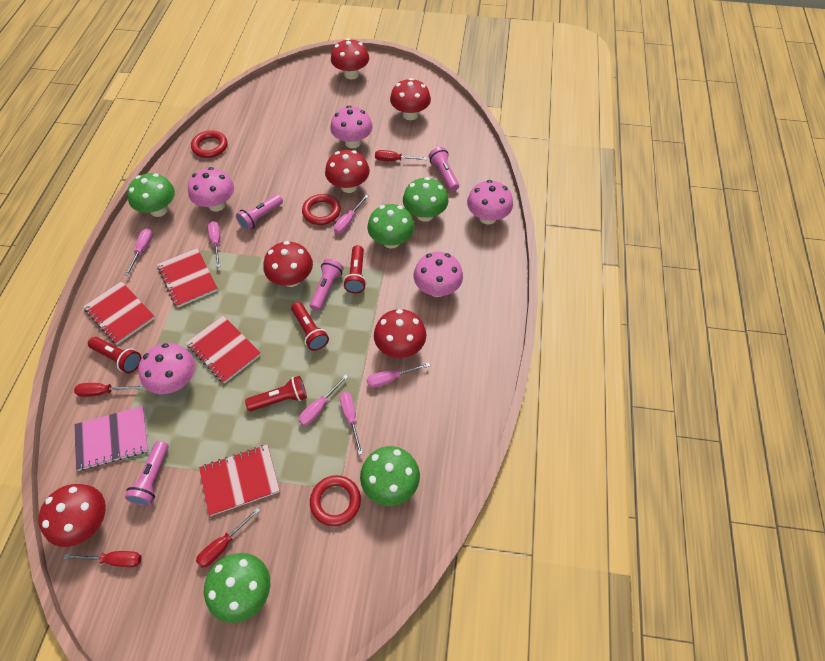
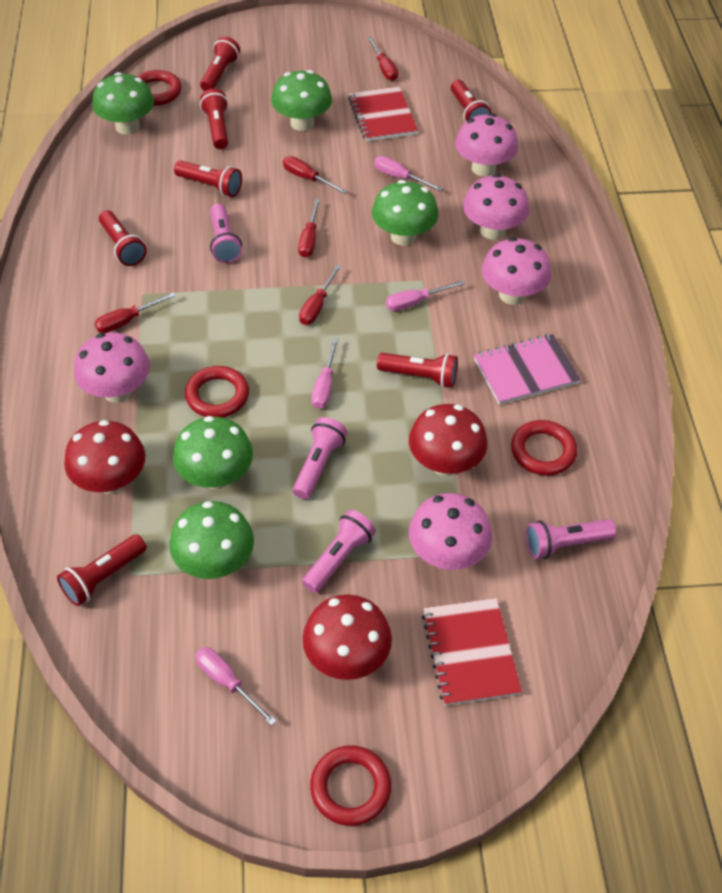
pink screwdriver: [125,228,153,276] [208,221,220,267] [299,375,348,426] [334,195,368,234] [340,392,363,455] [367,363,430,388] = 6 -> [196,647,276,725] [311,338,339,409] [374,156,443,191] [386,280,465,311] = 4
red flashlight: [88,337,141,373] [245,376,307,411] [291,302,329,351] [343,245,366,293] = 4 -> [57,534,147,606] [99,210,147,266] [174,160,242,197] [200,36,240,91] [200,89,228,149] [377,353,458,388] [451,80,492,122] = 7
red mushroom: [38,484,106,547] [263,241,313,287] [325,150,370,193] [331,38,369,79] [374,309,426,358] [390,78,431,120] = 6 -> [64,420,146,494] [303,594,392,680] [409,404,487,476] = 3
red notebook: [83,281,155,345] [157,248,218,308] [186,316,261,384] [199,444,280,516] = 4 -> [348,87,418,141] [422,598,522,706] = 2
red ring: [191,130,227,158] [302,194,341,225] [310,475,361,526] = 3 -> [137,70,182,106] [185,366,249,418] [310,746,391,826] [511,420,577,476] = 4
red screwdriver: [64,551,142,567] [74,383,143,397] [196,508,260,568] [375,150,427,161] = 4 -> [95,292,176,333] [283,156,347,194] [298,199,320,258] [299,265,341,325] [368,37,398,81] = 5

